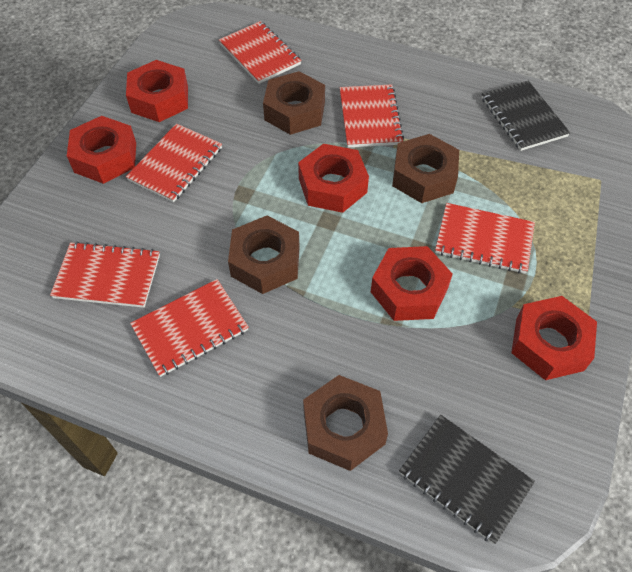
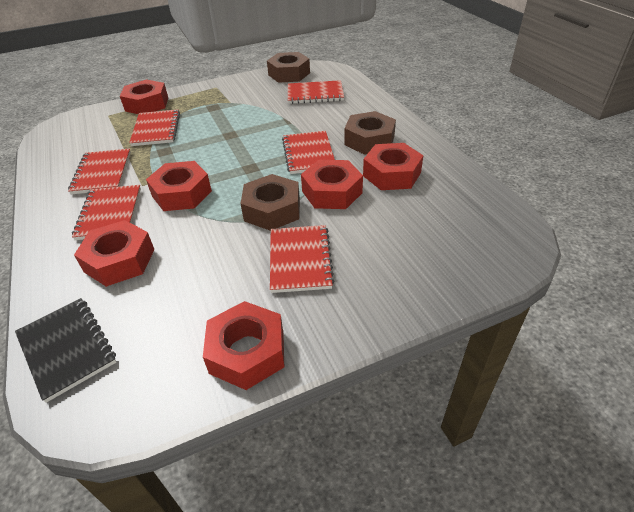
black notebook: [399,415,535,544] [482,81,570,151] = 2 -> [15,298,116,403] = 1
brown nut: [228,216,300,294] [263,71,325,135] [303,375,388,471] [392,134,459,203] = 4 -> [241,174,300,231] [267,52,310,83] [344,111,396,155] = 3
red nut: [67,116,136,184] [126,60,188,122] [298,144,369,213] [371,246,453,321] [511,296,597,380] = 5 -> [74,220,155,287] [120,80,168,114] [146,161,212,211] [203,301,284,390] [301,160,363,209] [363,143,424,190] = 6

